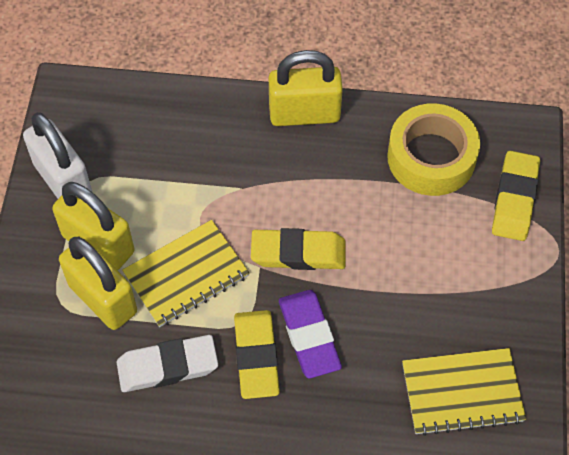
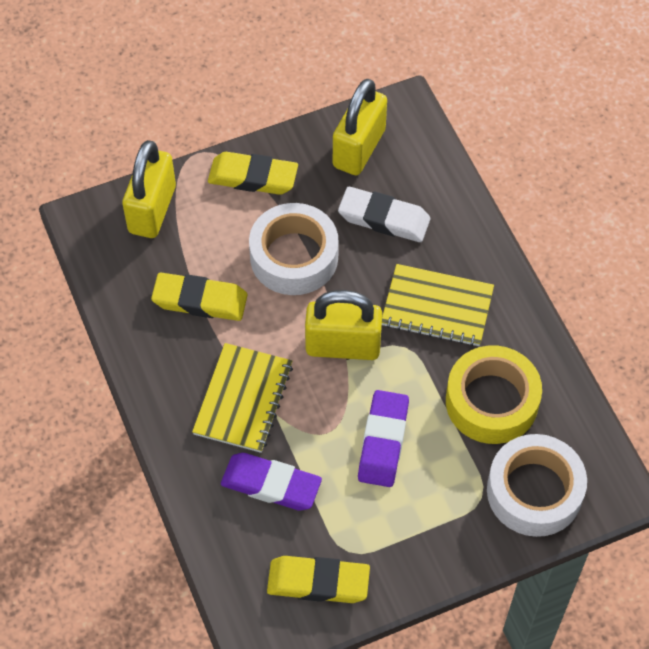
purple eraser: [279,290,342,378] = 1 -> [221,453,322,511] [358,390,409,487] = 2
white padlock: [23,112,92,199] = 1 -> none = 0
white tape: none = 0 -> [249,203,339,295] [487,434,587,537] = 2

